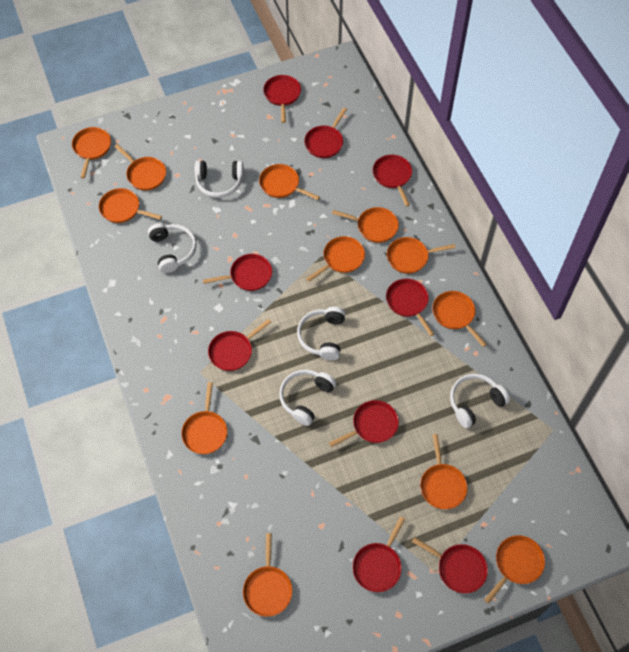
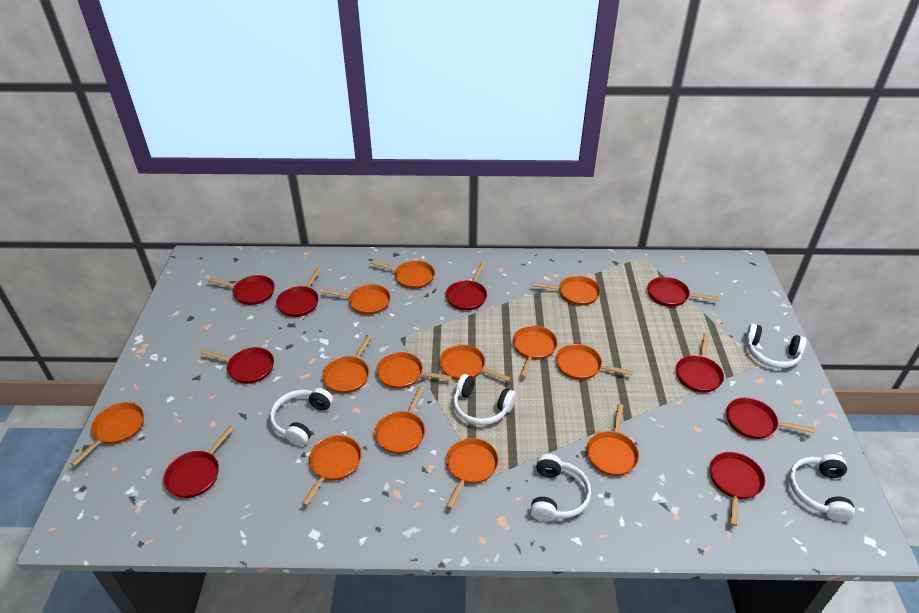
orange pan: [72,127,111,178] [99,188,162,223] [115,144,166,191] [181,382,227,454] [243,533,293,617] [259,164,320,200] [306,236,365,282] [332,207,399,243] [387,237,456,274] [420,434,468,509] [432,291,487,347] [484,535,545,604] = 12 -> [70,402,144,466] [302,435,362,506] [322,284,391,315] [322,335,372,394] [371,260,435,289] [375,386,425,454] [376,352,452,389] [439,344,511,381] [446,438,499,509] [513,325,558,378] [532,276,601,306] [556,344,633,380] [586,404,639,476] = 13

